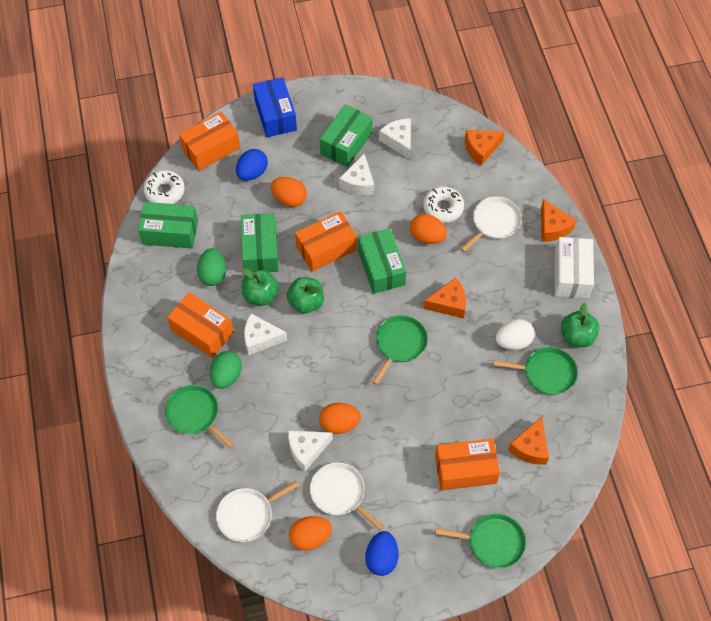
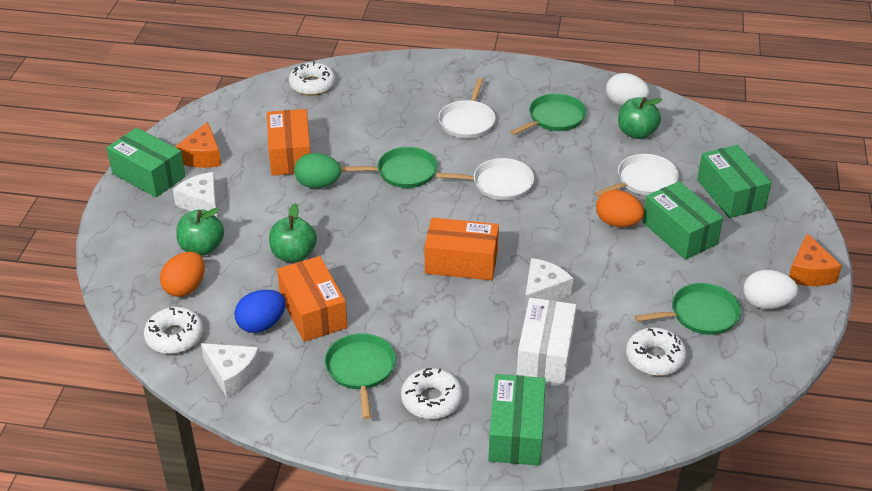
blue box: [253,77,297,137] = 1 -> none = 0
blue egg: [236,149,268,181] [365,531,399,576] = 2 -> [234,290,286,333] = 1
green egg: [197,248,226,286] [210,351,242,389] = 2 -> [294,153,341,188] = 1
orange box: [167,292,234,358] [179,112,240,171] [295,211,357,272] [435,439,500,490] = 4 -> [267,109,311,176] [277,256,347,342] [425,218,499,280] = 3
orange cheese: [423,278,466,318] [465,130,505,166] [508,417,549,465] [541,199,576,242] = 4 -> [175,122,221,168] [789,233,842,286] = 2
orange egg: [271,177,307,207] [289,516,332,551] [319,403,361,434] [410,214,447,244] = 4 -> [160,252,205,297] [596,190,644,227] = 2
white cheese: [244,313,287,355] [288,430,333,472] [339,154,374,195] [379,118,411,159] = 4 -> [173,172,218,218] [201,343,261,398] [524,258,573,313] = 3
white donut: [144,170,185,204] [423,186,464,223] = 2 -> [144,307,203,354] [289,61,335,96] [401,368,462,419] [626,328,687,376] = 4
white egg: [496,319,535,350] = 1 -> [606,73,650,106] [744,270,798,309] = 2

